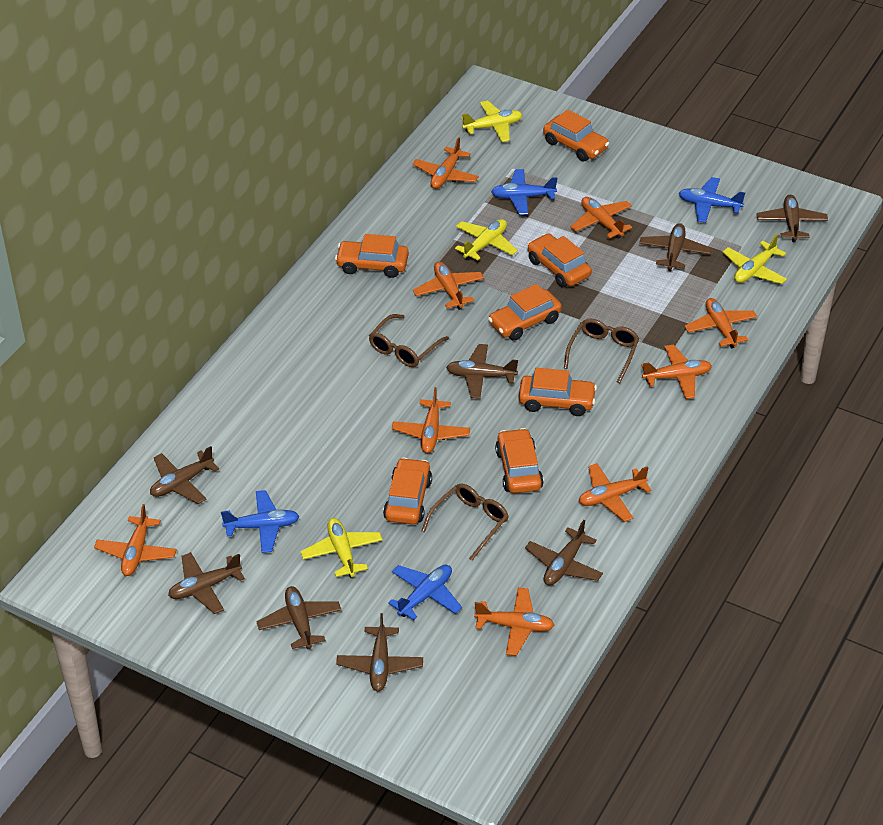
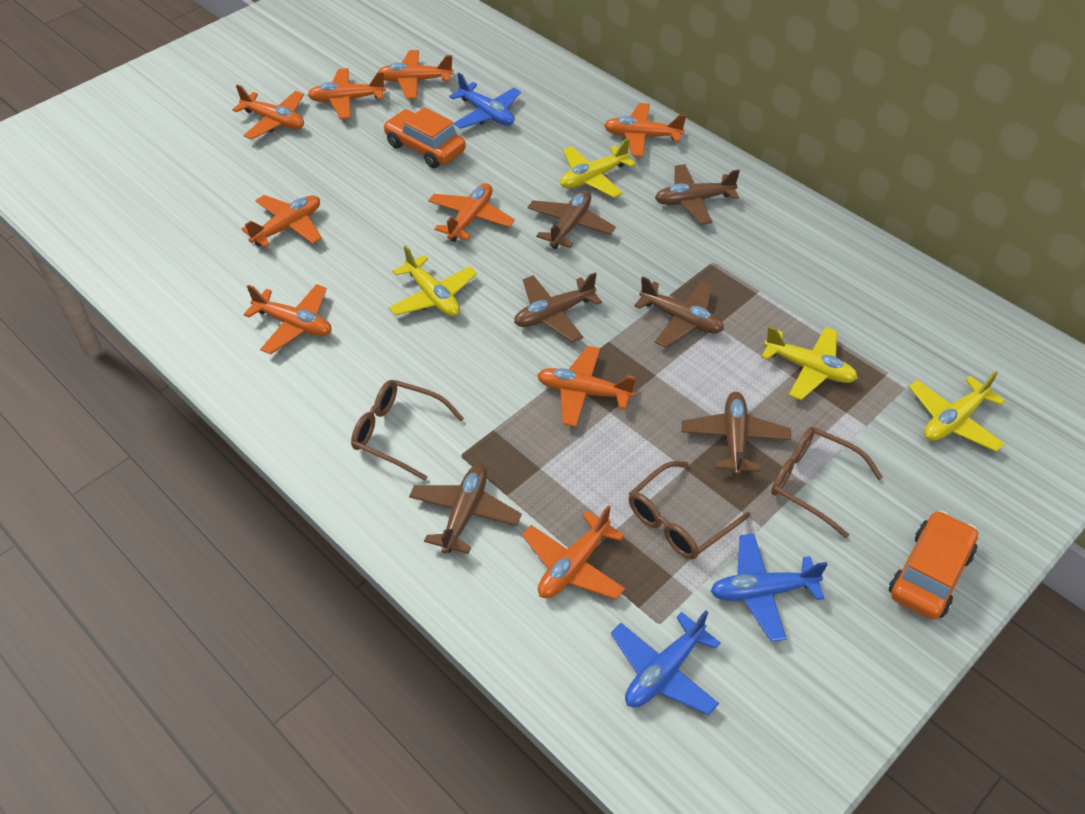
blue plane: [221,490,300,553] [388,565,462,620] [491,169,557,215] [679,177,745,223] = 4 -> [449,73,521,129] [611,611,721,715] [710,534,828,642] = 3
brown plane: [150,446,219,504] [168,552,245,614] [256,586,341,649] [336,613,423,691] [446,344,518,399] [525,520,603,586] [639,223,712,271] [756,195,828,242] = 8 -> [409,464,522,554] [514,273,602,342] [527,190,616,249] [634,276,724,347] [655,164,740,225] [682,392,791,475] = 6
orange car: [335,234,409,278] [383,458,432,524] [488,284,562,341] [495,428,544,493] [519,368,597,416] [528,233,592,287] [543,109,609,161] = 7 -> [383,107,466,168] [889,510,978,620] = 2

